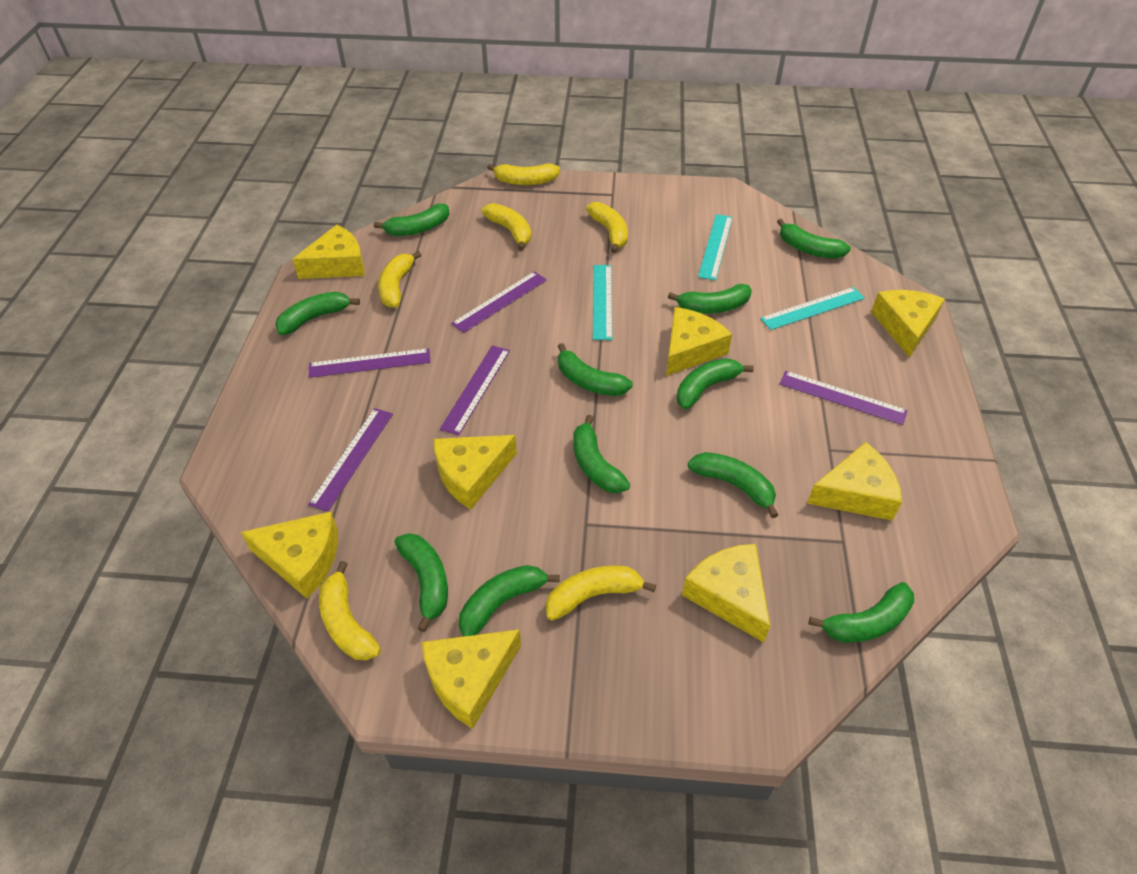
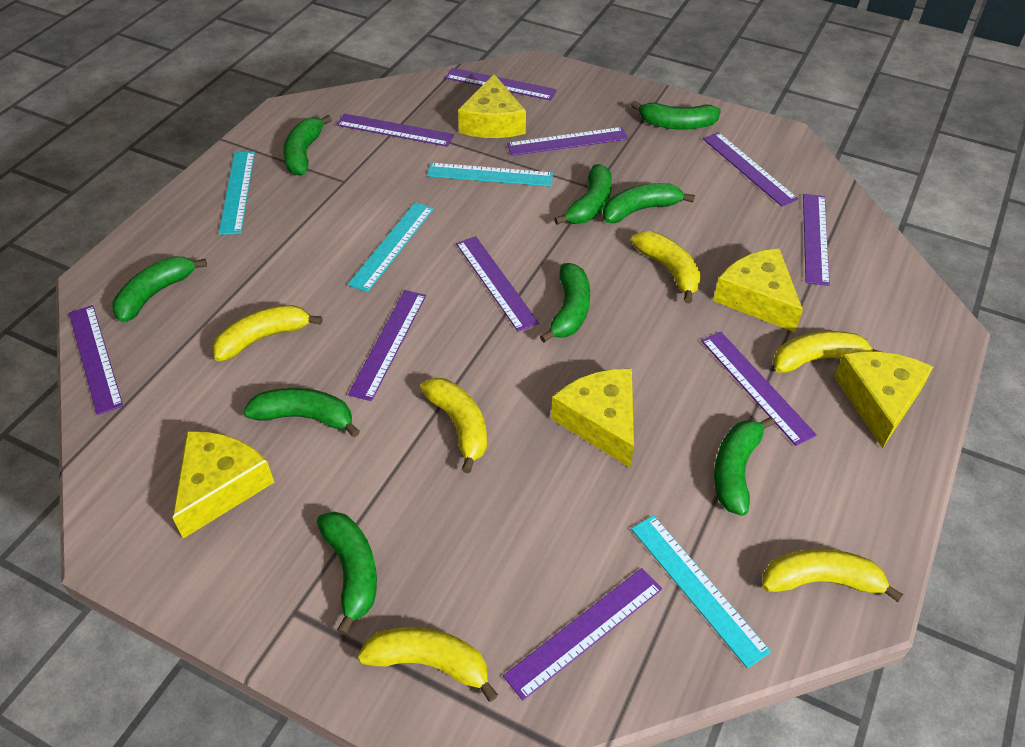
green banana: [275,292,360,335] [374,204,450,236] [395,533,448,632] [459,565,560,637] [558,343,633,396] [573,415,630,493] [668,284,752,314] [677,358,754,409] [688,452,778,518] [777,219,851,258] [808,582,914,643] = 11 -> [112,257,207,322] [244,388,360,437] [283,115,332,176] [317,512,377,635] [540,263,590,343] [554,164,612,225] [603,183,695,223] [631,100,721,130] [714,417,775,516] = 9
purple ruler: [308,408,393,512] [309,348,431,378] [440,345,510,435] [451,271,547,333] [780,371,908,425] = 5 -> [69,305,123,415] [337,113,454,147] [348,290,426,401] [445,68,557,100] [456,236,539,332] [503,568,662,700] [507,127,628,156] [701,332,817,446] [703,132,798,206] [803,194,830,286] = 10
turquoise ruler: [593,265,612,340] [698,214,733,281] [760,287,865,330] = 3 -> [219,151,255,235] [348,202,434,292] [427,163,553,187] [631,515,771,669] = 4
yellow cheese: [241,512,338,598] [292,224,365,279] [422,629,521,729] [433,435,517,510] [666,307,732,376] [682,544,770,642] [807,442,902,521] [871,290,945,358] = 8 -> [173,431,274,539] [458,74,526,138] [551,369,634,467] [713,249,803,332] [834,352,933,448] = 5

